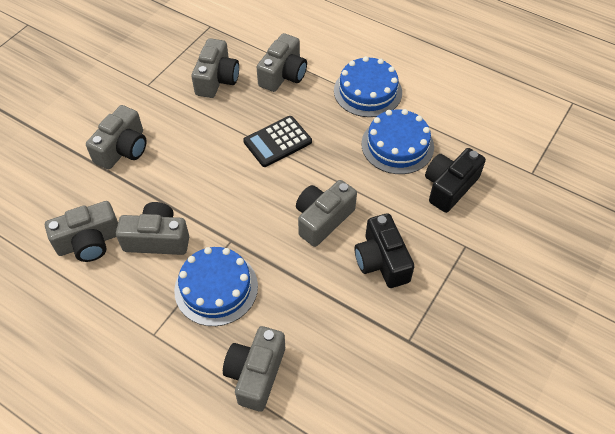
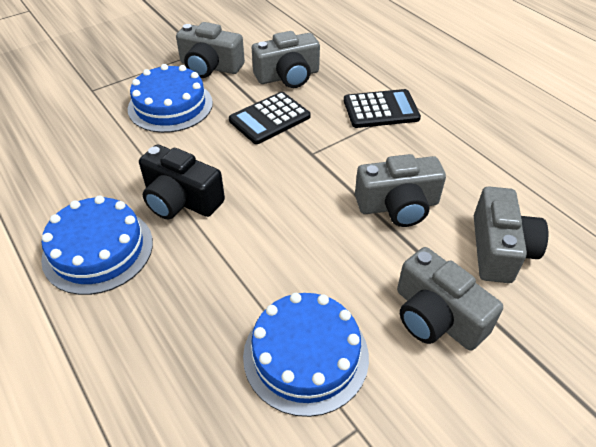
black calculator: [243,116,312,167] = 1 -> [229,92,310,144] [344,89,421,128] = 2
black camera: [355,213,415,288] [425,148,486,213] = 2 -> [139,144,225,219] = 1
grey camera: [45,201,118,262] [86,105,147,169] [116,202,189,255] [192,38,239,98] [223,326,285,412] [257,33,307,92] [296,180,357,247] = 7 -> [176,22,245,78] [252,31,320,88] [355,154,446,227] [397,247,503,351] [474,187,548,283] = 5

